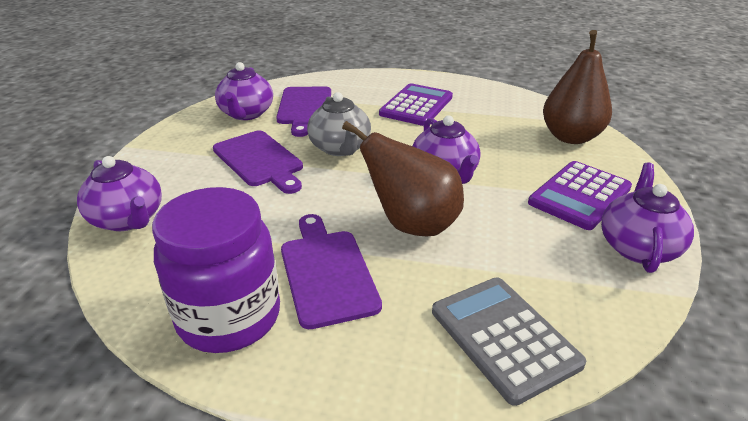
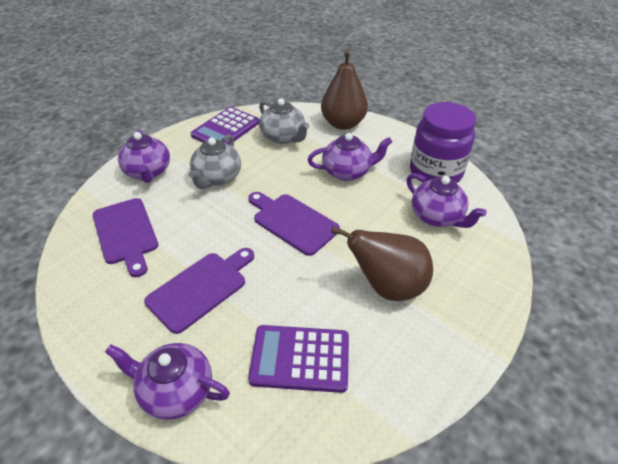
grey calculator: [432,278,586,406] = 1 -> none = 0
grey teapot: [307,92,371,156] = 1 -> [189,134,241,189] [259,98,309,144] = 2

